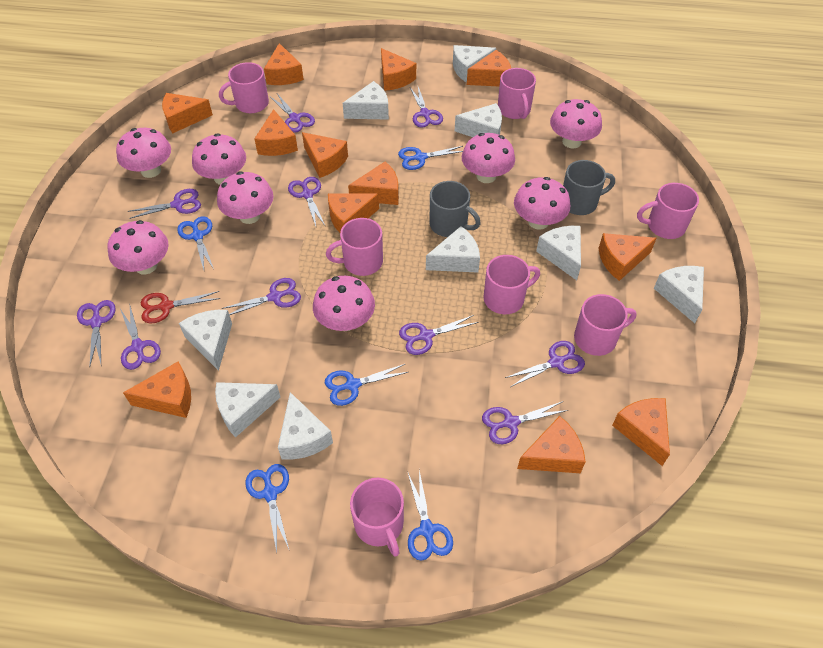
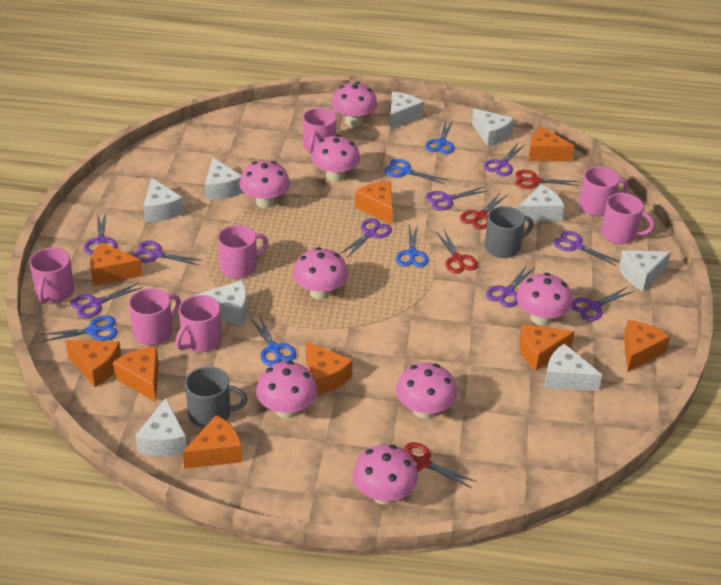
orange cheese: [123,361,191,418] [162,93,213,134] [254,109,298,156] [264,43,304,85] [302,132,348,178] [328,193,379,233] [348,162,399,205] [381,48,416,91] [467,50,511,87] [517,416,586,473] [599,233,656,281] [612,398,670,466] = 12 -> [65,340,121,387] [90,243,143,286] [113,347,159,402] [183,415,242,469] [306,341,353,395] [355,181,393,225] [520,324,575,371] [529,127,575,161] [624,320,670,372] = 9
purple scissors: [77,300,116,365] [120,306,161,370] [128,189,201,219] [221,278,301,315] [270,93,315,133] [288,177,326,227] [399,315,479,355] [410,87,443,128] [482,401,568,444] [505,341,585,387] = 10 -> [71,283,143,318] [84,212,118,255] [132,241,203,265] [340,218,392,258] [425,186,489,211] [483,143,525,176] [486,265,535,308] [553,231,620,266] [571,287,634,321] = 9
red scissors: [141,291,220,323] = 1 -> [404,442,477,488] [436,230,478,274] [460,193,507,229] [515,170,579,189] = 4

